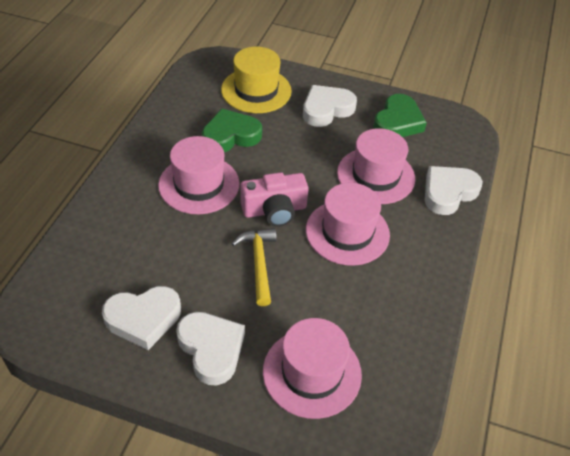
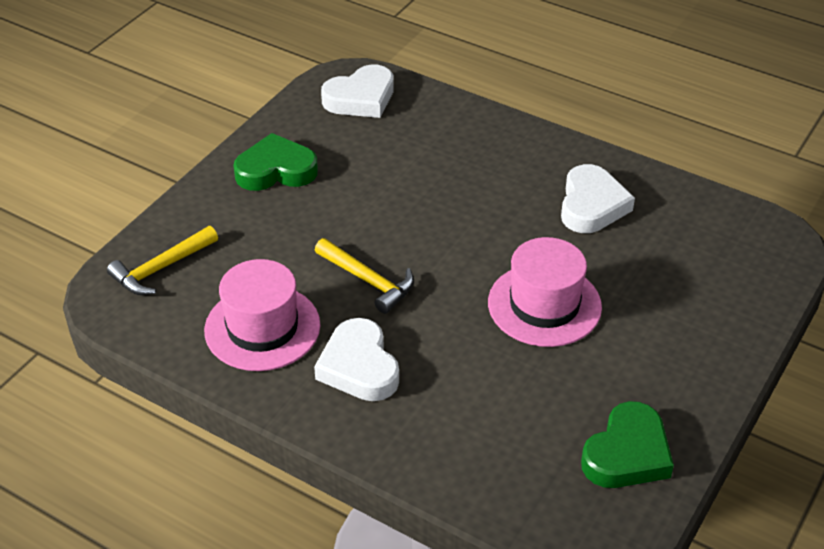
pink camera: [240,172,309,227] = 1 -> none = 0
pink hat: [158,136,239,214] [263,318,362,419] [306,183,390,266] [337,128,415,204] = 4 -> [204,259,320,371] [488,237,602,347] = 2
white heart: [102,286,181,350] [176,312,245,385] [303,85,357,127] [425,166,483,215] = 4 -> [314,318,399,401] [321,64,394,118] [561,164,635,233] = 3
yellow hammer: [232,228,276,306] = 1 -> [107,226,218,295] [315,238,414,314] = 2
yellow hat: [221,47,292,113] = 1 -> none = 0

